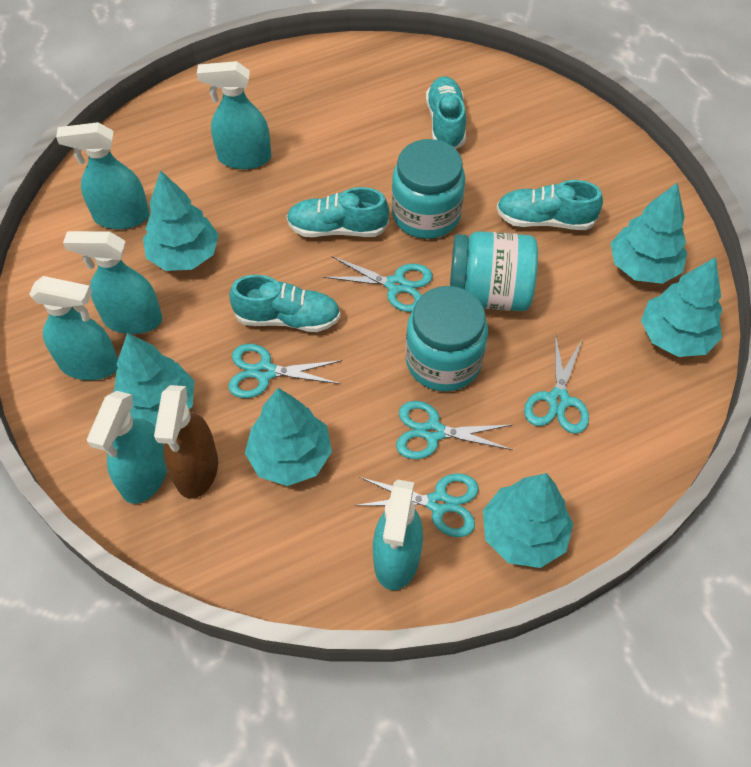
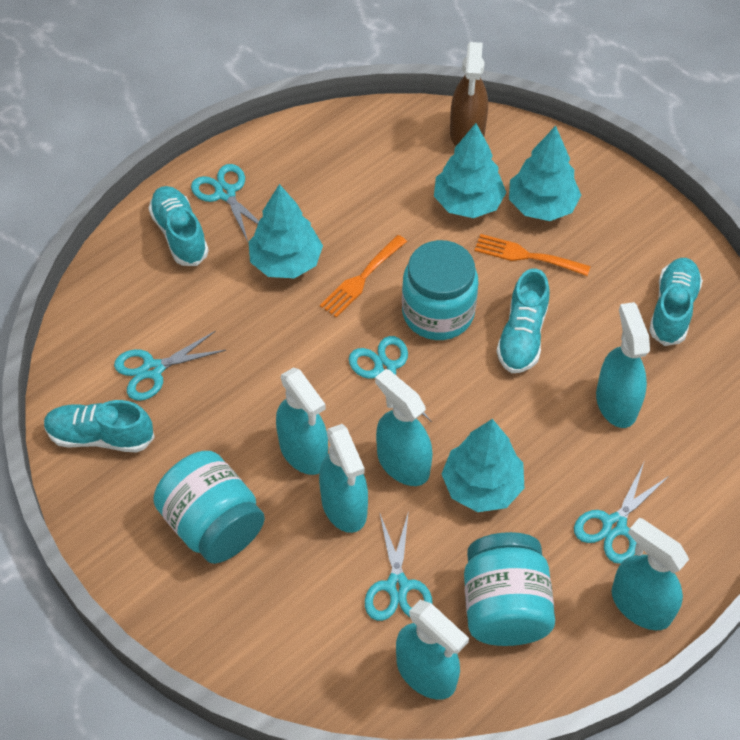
orange fork: none = 0 -> [320,235,407,318] [474,234,591,276] = 2
turquoise tree: [112,333,194,427] [143,170,219,271] [245,388,332,486] [483,473,573,568] [610,183,687,284] [641,257,722,357] = 6 -> [249,184,323,278] [434,123,506,218] [442,419,524,512] [509,126,581,221] = 4

